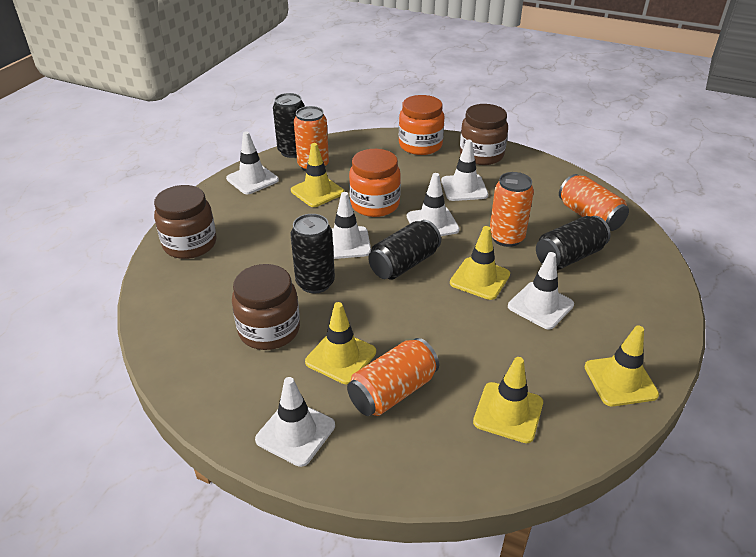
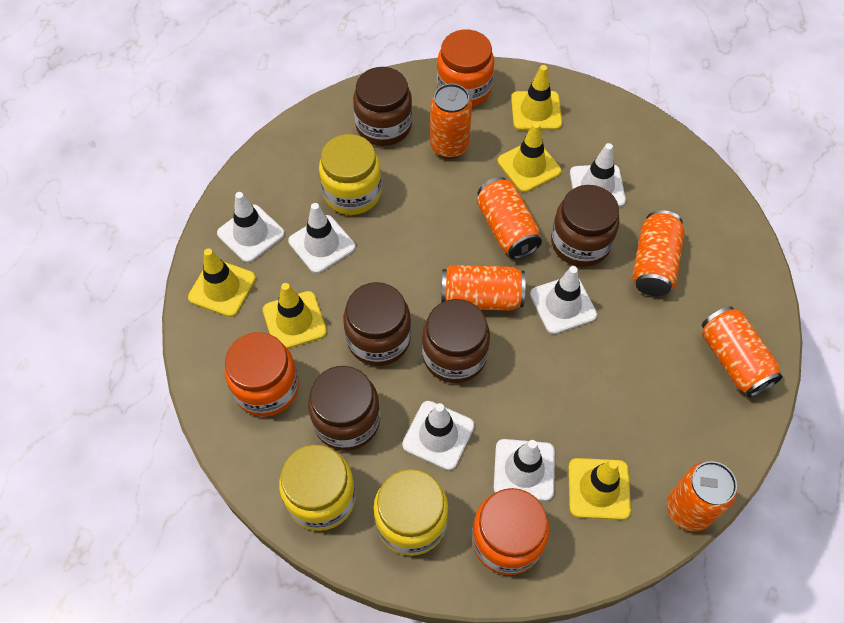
black can: [273,93,305,158] [290,214,335,294] [368,220,441,280] [536,216,610,270] = 4 -> none = 0
brown jar: [154,185,216,259] [232,264,300,350] [460,104,508,165] = 3 -> [308,366,380,451] [343,282,411,366] [353,67,412,146] [422,299,490,383] [551,185,620,267] = 5
orange can: [294,106,329,171] [347,338,439,416] [490,172,534,247] [559,174,629,231] = 4 -> [430,84,472,159] [441,265,526,311] [477,177,542,259] [632,210,685,296] [667,461,737,531] [702,306,783,397] = 6
orange jar: [349,149,401,217] [399,95,445,155] = 2 -> [224,332,299,417] [437,30,494,107] [472,488,550,575] = 3
yellow jar: none = 0 -> [279,445,356,531] [319,134,382,215] [374,469,448,556] = 3

